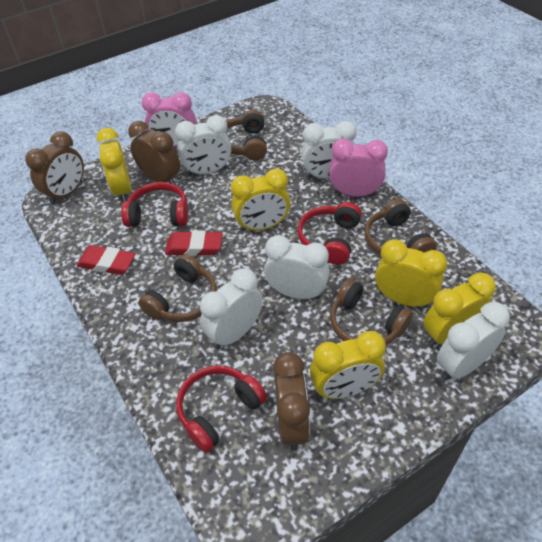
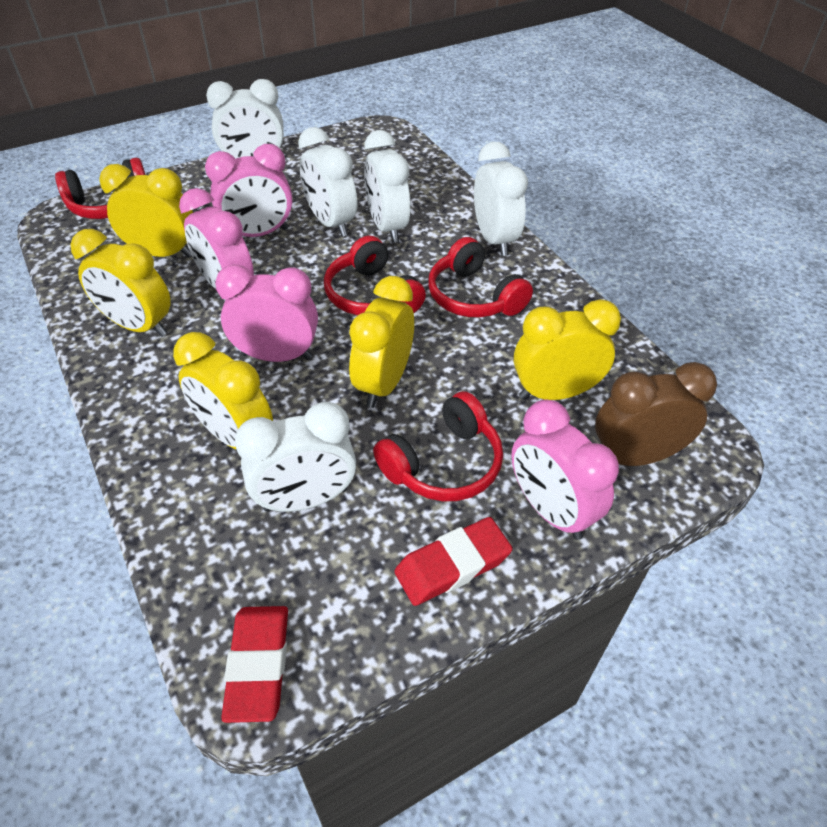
brown clock: [25,131,84,204] [129,121,180,185] [273,352,310,451] = 3 -> [595,362,717,466] = 1
brown headphones: [138,254,217,322] [226,110,267,160] [330,279,413,345] [364,199,437,255] = 4 -> none = 0
pink clock: [142,92,196,147] [330,139,388,197] = 2 -> [179,188,254,289] [205,144,292,237] [215,264,318,362] [511,399,619,540] = 4
red headphones: [121,182,188,227] [176,365,267,453] [297,202,362,265] = 3 -> [55,158,145,219] [324,236,426,315] [373,391,503,501] [428,237,533,317] = 4

